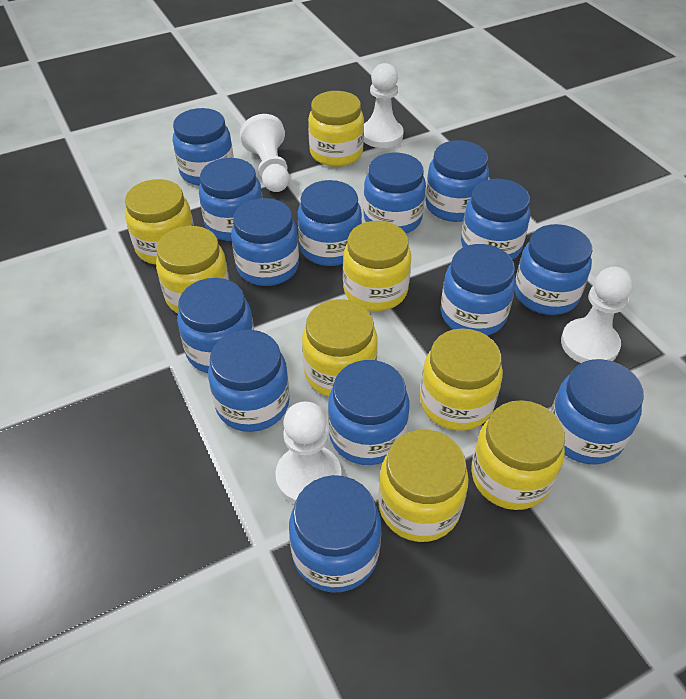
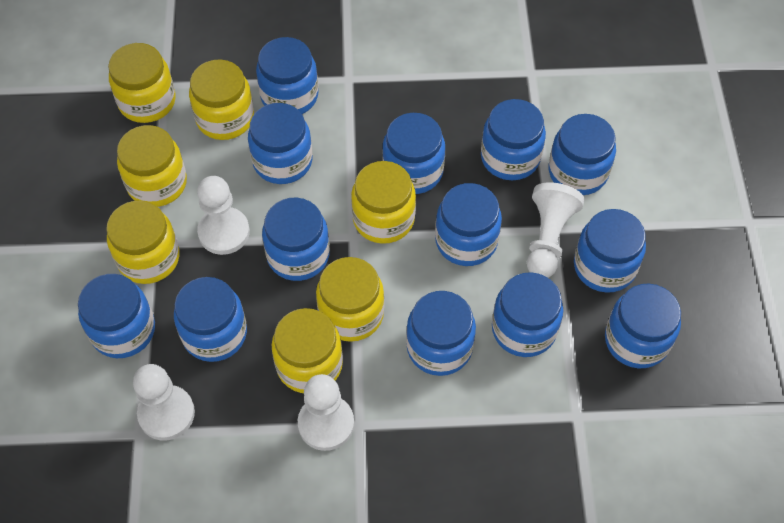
blue jar: [173,108,234,186] [177,278,254,373] [199,158,262,241] [208,330,290,432] [231,198,299,286] [289,475,381,593] [298,180,362,266] [328,360,409,465] [363,153,426,233] [425,140,489,222] [440,244,516,336] [461,179,530,260] [515,224,592,315] [550,359,644,465] = 14 -> [78,274,155,358] [174,277,247,362] [248,103,313,184] [256,37,318,114] [262,197,330,281] [382,113,445,194] [406,291,476,376] [435,183,502,266] [481,99,546,180] [492,272,564,357] [549,114,616,195] [574,209,646,293] [605,283,681,368] = 13
yellow jar: [125,179,194,265] [156,226,229,313] [302,299,378,397] [308,91,364,167] [343,221,411,311] [378,430,469,542] [420,328,503,431] [471,400,565,510] = 8 -> [106,201,180,284] [108,43,176,123] [117,125,187,207] [189,59,254,140] [272,308,343,393] [316,257,384,342] [351,161,416,244] = 7

